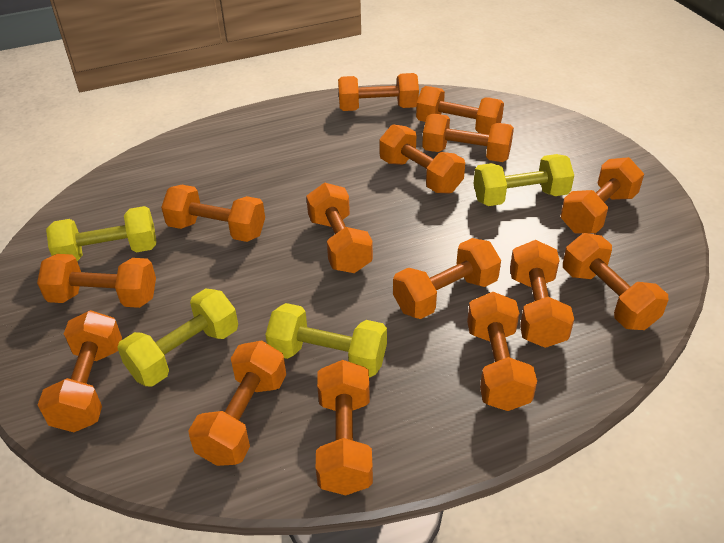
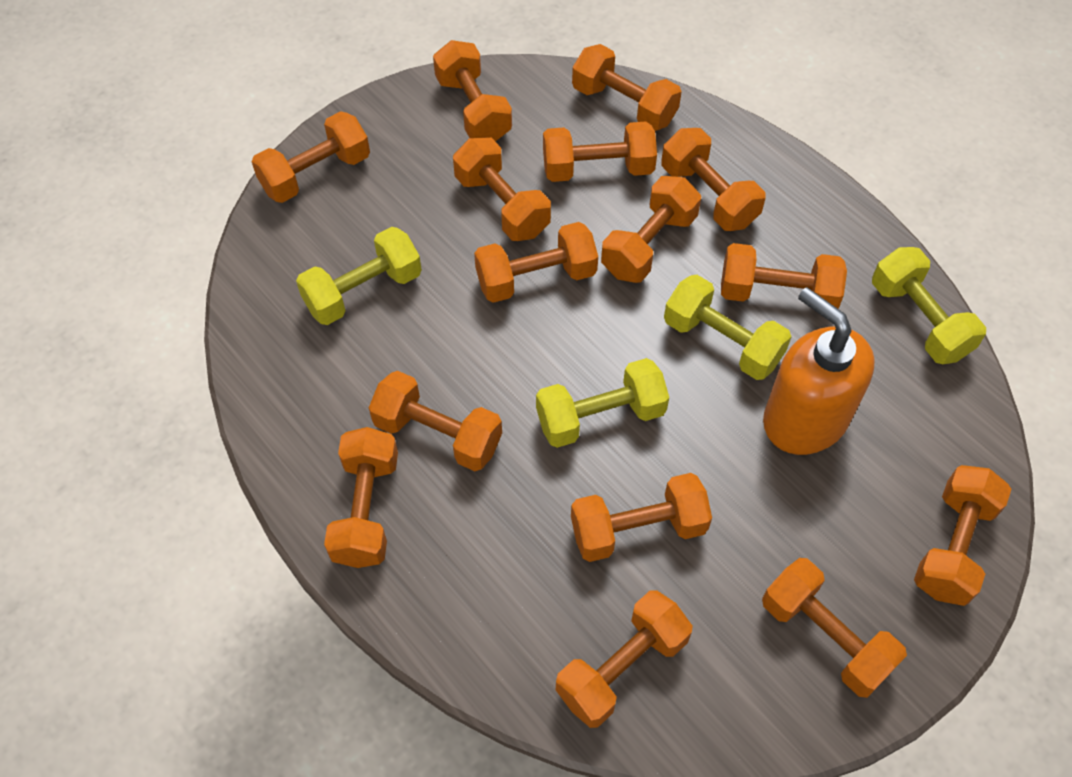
orange soap dispenser: none = 0 -> [763,287,875,455] = 1

